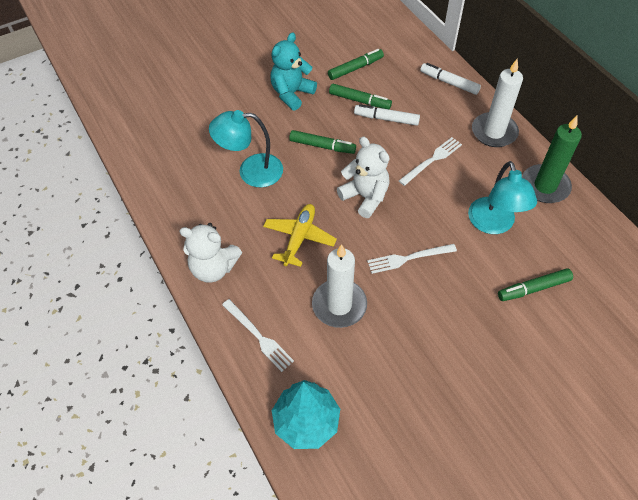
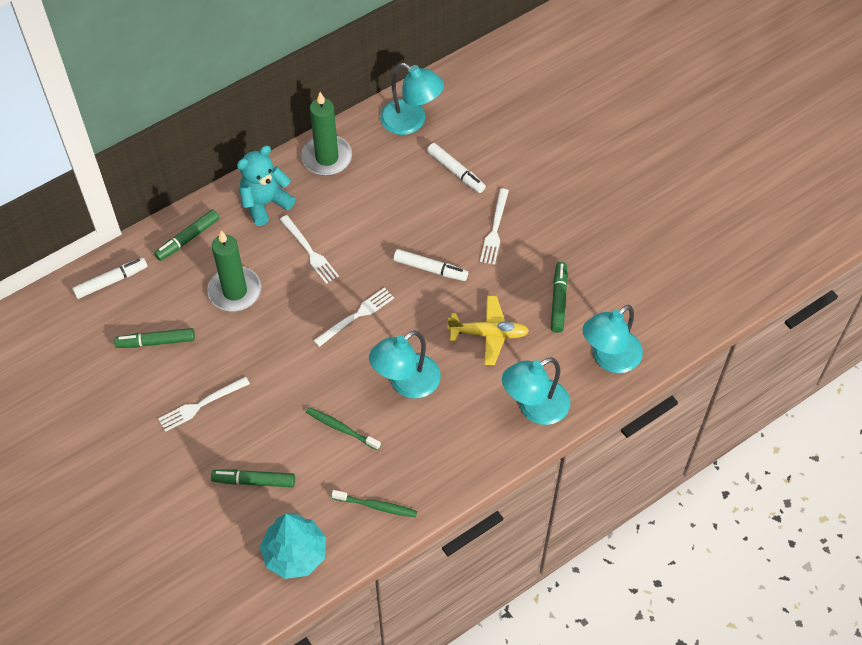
green candle: [522,116,582,203] = 1 -> [207,231,261,312] [301,92,352,176] = 2
green toothbrush: none = 0 -> [306,407,381,450] [331,490,417,517] = 2
turquoise lamp: [209,110,283,187] [468,161,537,234] = 2 -> [369,330,441,398] [380,63,444,135] [502,357,570,425] [582,305,643,373] = 4
white candle: [312,244,367,328] [472,59,523,147] = 2 -> none = 0
white fork: [222,299,294,372] [367,244,457,274] [399,137,462,186] = 3 -> [158,376,250,432] [280,215,339,284] [313,288,394,347] [480,188,509,265] = 4
white marker: [354,104,420,126] [420,63,481,95] = 2 -> [72,258,148,299] [393,249,468,281] [427,143,486,193] = 3
white teddy bear: [179,223,242,283] [337,137,390,218] = 2 -> none = 0

